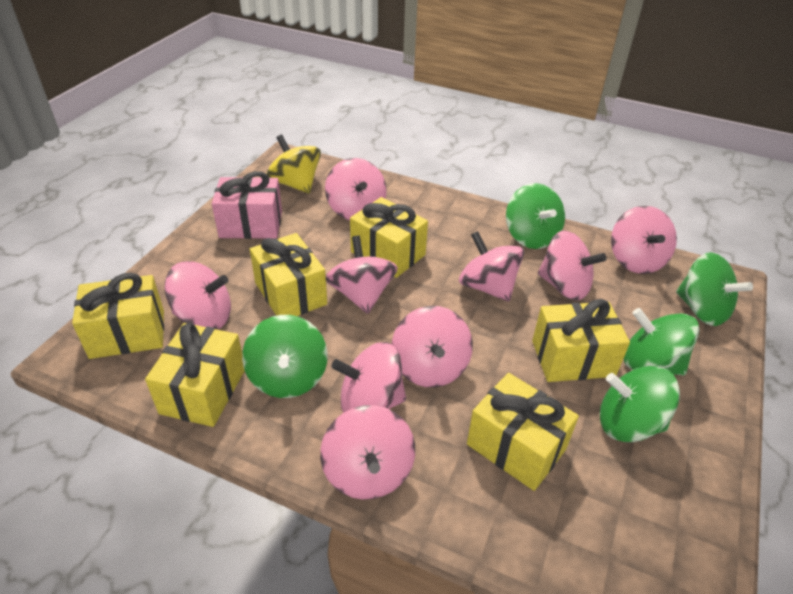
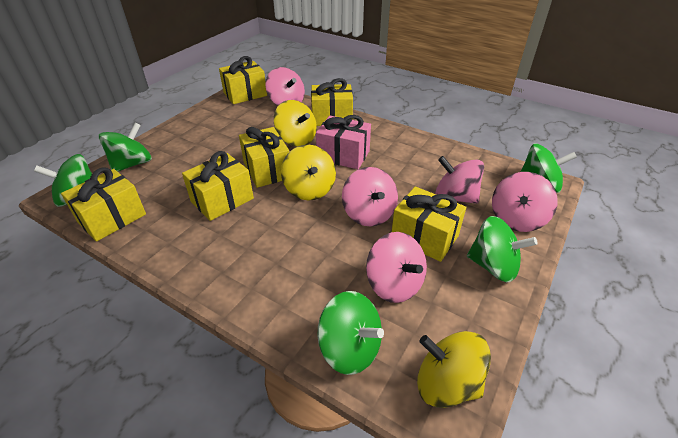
pink spinning top: [164,261,231,330] [320,405,415,500] [325,158,387,220] [326,236,398,314] [331,342,406,413] [392,306,473,387] [459,231,524,301] [538,231,607,301] [611,206,677,274] = 9 -> [265,67,305,106] [342,167,398,227] [366,232,427,303] [435,156,484,204] [492,172,558,232] = 5
yellow spinning top: [267,135,321,194] = 1 -> [274,100,317,147] [281,145,336,200] [417,331,491,408] = 3

